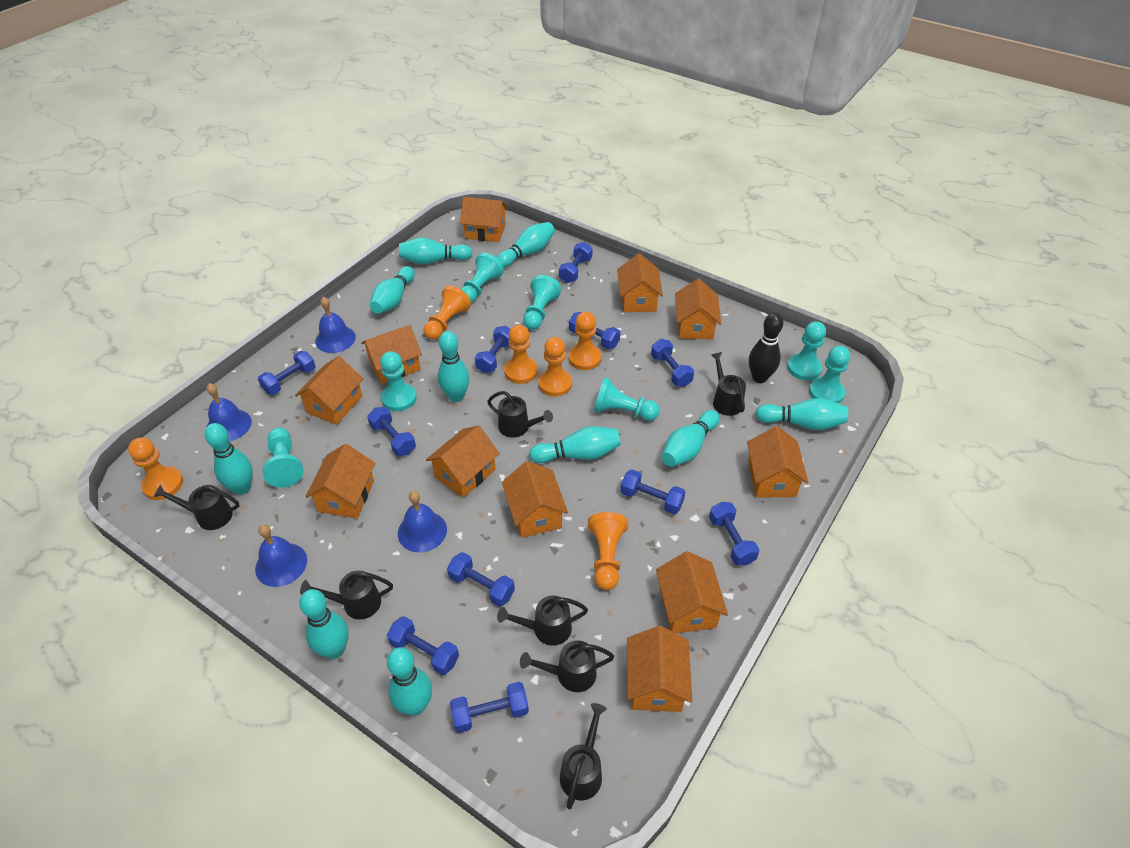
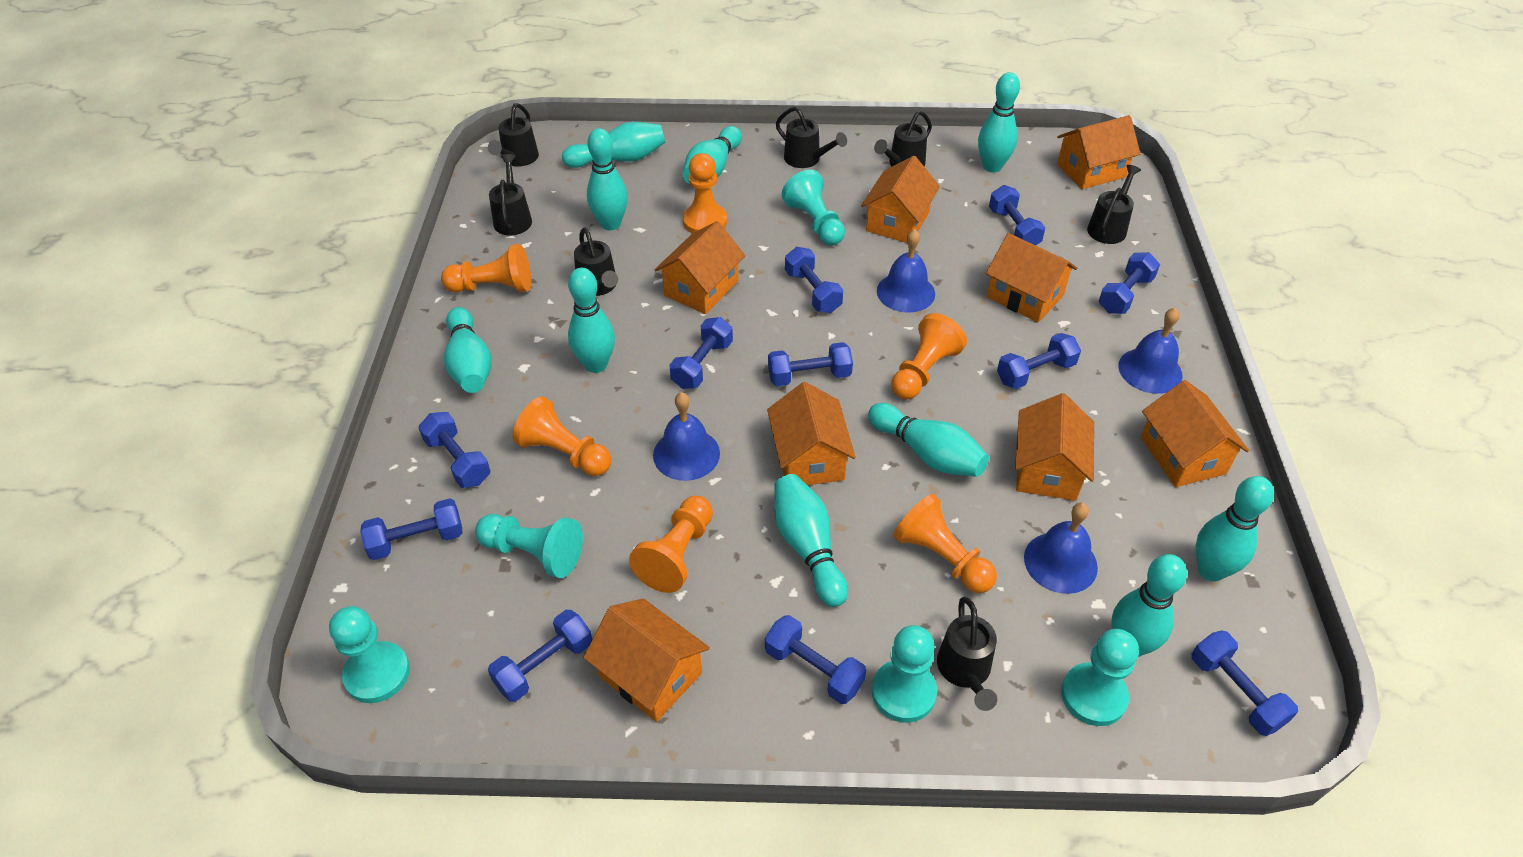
black bowling pin: [749,313,783,383] = 1 -> none = 0
orange house: [295,356,363,425] [305,444,375,519] [361,325,422,384] [426,425,500,498] [460,197,508,242] [502,461,568,538] [617,253,663,312] [627,626,692,712] [656,551,728,633] [675,279,721,340] [747,426,808,498] = 11 -> [583,599,710,722] [655,221,745,314] [767,382,856,485] [861,156,940,243] [986,233,1077,323] [1015,393,1094,501] [1057,115,1140,189] [1141,380,1249,487] = 8
turquoise pawn: [263,428,303,488] [380,351,417,411] [461,253,504,303] [523,275,561,330] [594,377,660,421] [787,321,826,380] [809,346,850,403] = 7 -> [329,606,410,703] [475,514,583,578] [782,170,845,245] [872,625,937,723] [1061,629,1139,726] = 5

